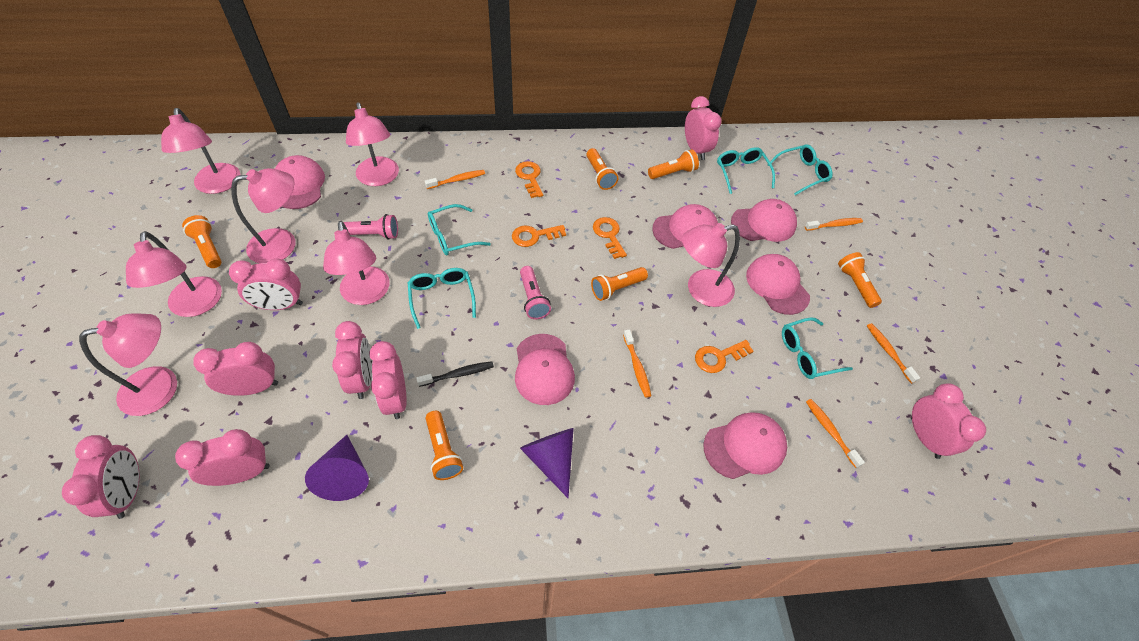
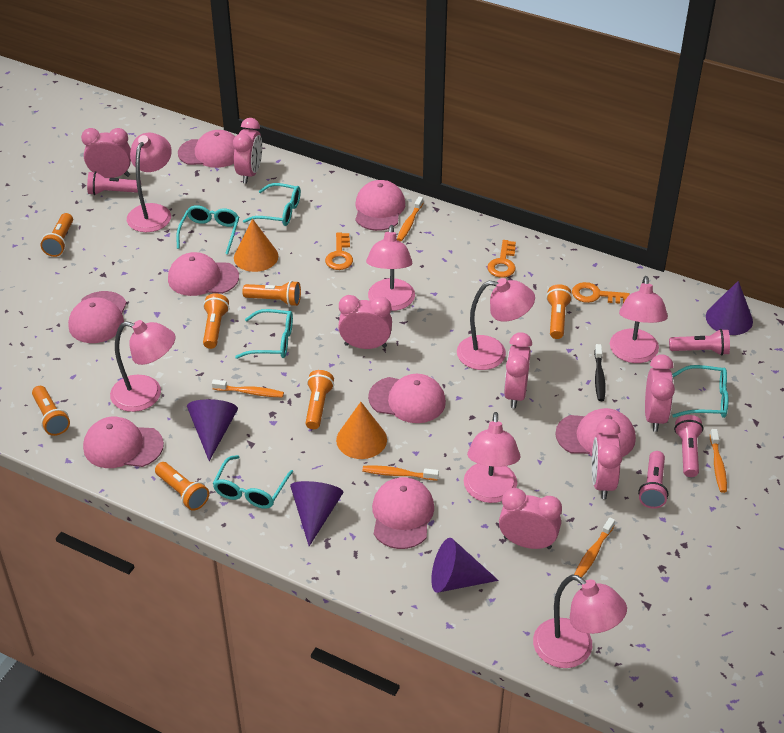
orange cone: none = 0 -> [234,219,278,272] [336,402,387,459] = 2
orange flashlight: [182,215,222,268] [426,411,463,480] [586,148,618,190] [591,267,648,301] [648,149,699,179] [838,252,882,308] = 6 -> [32,386,70,436] [41,213,73,257] [155,462,209,511] [203,293,229,349] [242,280,301,306] [305,370,334,429] [546,284,572,339] = 7
orange key: [512,225,566,247] [515,161,543,198] [593,217,627,259] [695,340,754,373] = 4 -> [325,232,353,270] [487,240,516,278] [572,282,630,304] = 3
pink cap: [275,155,325,209] [515,334,575,405] [652,204,718,249] [703,412,787,479] [731,199,797,242] [746,254,810,315] = 6 -> [68,291,127,343] [83,417,164,468] [168,252,239,296] [178,130,235,168] [355,180,405,231] [368,374,446,423] [372,477,434,549] [555,408,636,457] = 8
pink clock: [62,435,139,519] [175,429,270,486] [193,342,278,396] [229,259,303,310] [332,321,372,399] [369,341,407,419] [685,96,722,160] [911,383,986,459] = 8 -> [81,128,131,178] [233,118,262,184] [338,295,392,349] [499,488,562,549] [504,332,532,408] [592,419,623,499] [645,354,675,432] = 7
pink flashlight: [343,214,398,240] [520,266,551,319] = 2 -> [87,171,138,195] [638,451,669,509] [669,329,730,356] [674,415,703,477] = 4
purple cone: [305,435,369,501] [520,428,574,498] = 2 -> [187,399,238,461] [290,481,344,546] [431,538,499,593] [706,281,753,335] = 4

